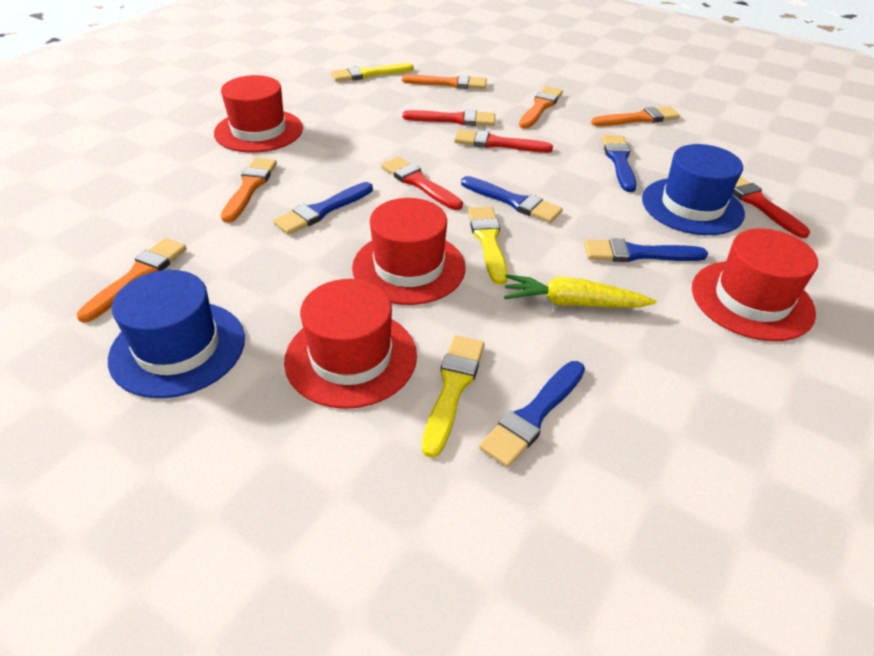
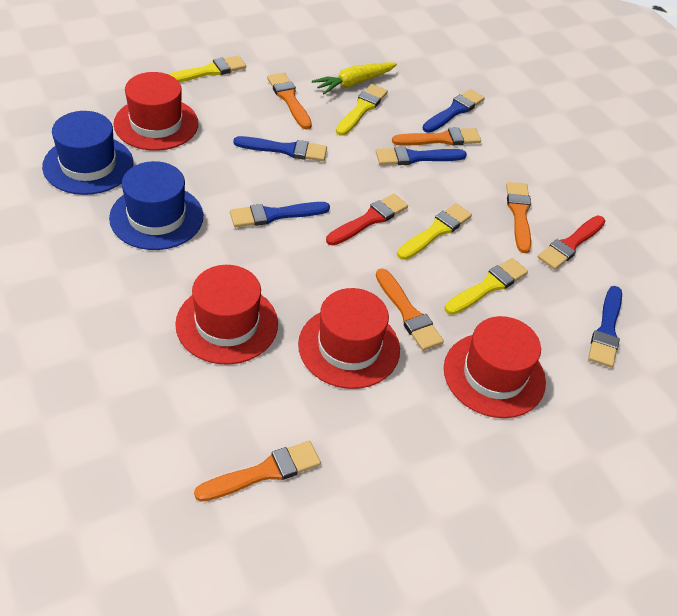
red brush: [381,157,463,210] [402,110,495,126] [454,129,553,153] [732,176,810,238] = 4 -> [326,194,408,245] [538,216,605,270] = 2
yellow brush: [331,63,414,82] [422,335,485,458] [468,206,508,285] = 3 -> [168,55,246,83] [336,84,388,136] [397,203,472,260] [445,258,528,315] = 4

